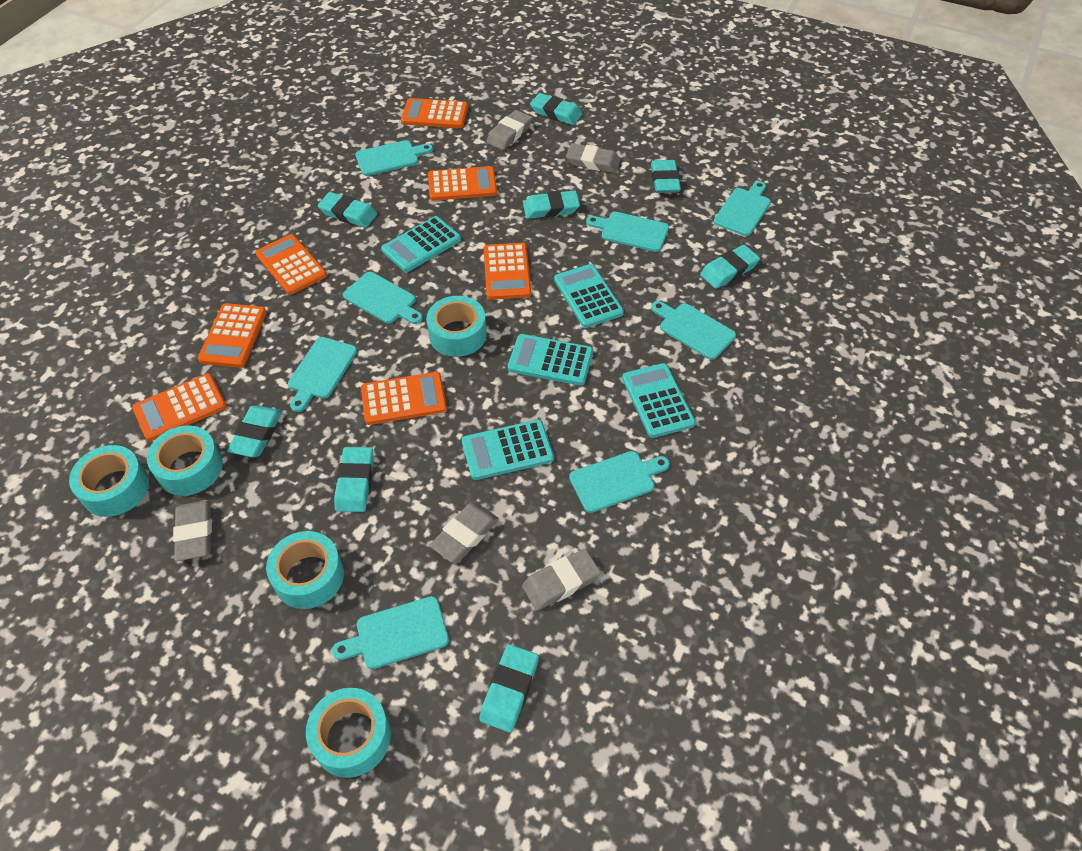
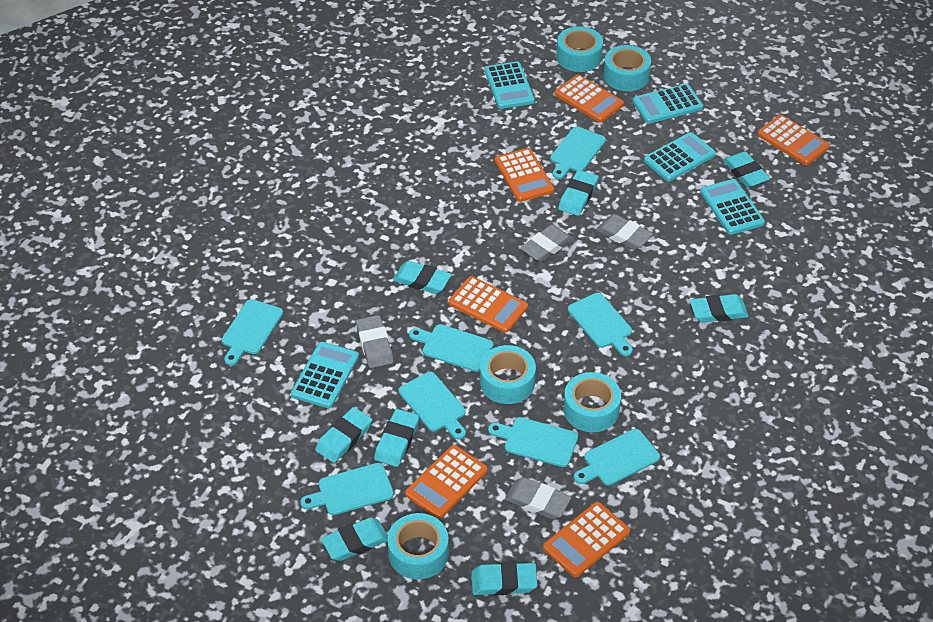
grey eraser: [173,500,212,561] [429,503,499,563] [486,110,532,150] [522,549,601,611] [566,143,620,173] = 5 -> [356,315,394,368] [505,477,571,519] [520,225,573,262] [596,214,653,250] = 4
orange calculator: [132,373,227,441] [198,303,267,368] [255,234,327,295] [361,372,447,425] [401,98,468,128] [428,166,497,201] [484,243,531,300] = 7 -> [405,445,487,519] [449,276,528,333] [495,148,554,202] [543,502,630,577] [555,74,624,122] [757,115,830,165] = 6

